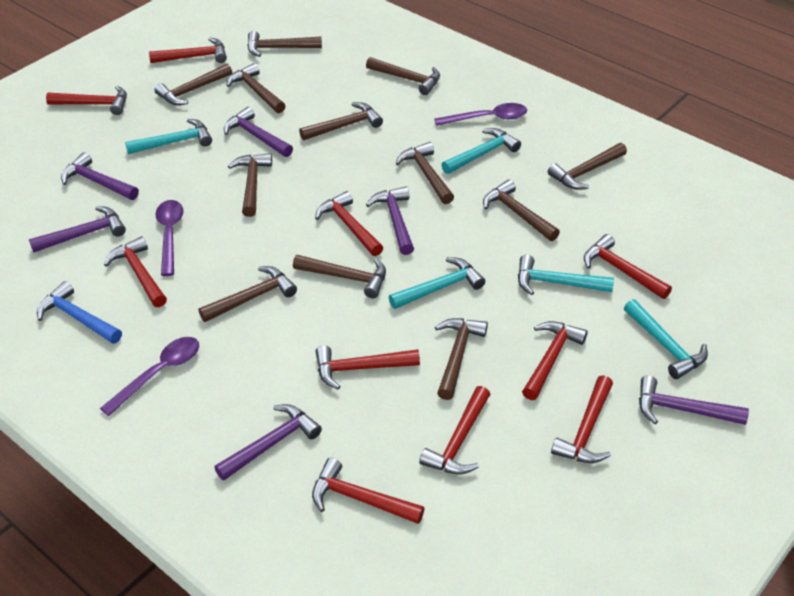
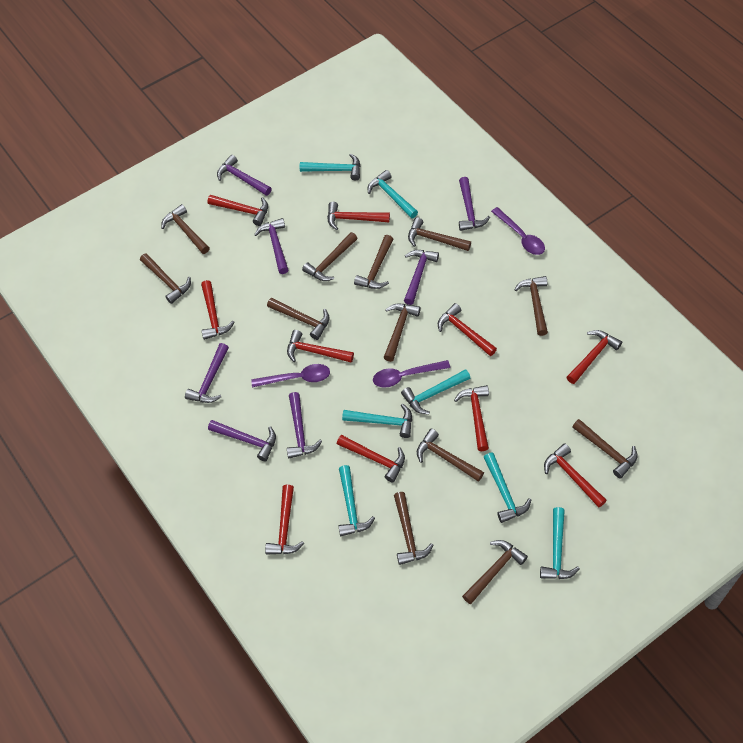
blue hammer: [37,281,122,344] = 1 -> none = 0
purple hammer: [29,206,126,253] [61,152,139,200] [214,404,322,480] [224,107,293,157] [366,186,414,255] [639,375,749,425] = 6 -> [185,343,229,403] [208,420,276,461] [217,155,272,196] [254,218,288,274] [287,392,322,458] [404,250,439,305] [459,177,490,231] = 7
turquoise hammer: [125,119,212,154] [389,257,485,309] [441,128,521,174] [518,255,614,295] [624,299,708,379] = 5 -> [300,153,360,181] [338,465,375,536] [342,403,412,438] [368,170,418,218] [401,369,470,414] [484,453,531,523] [540,507,580,579] = 7

